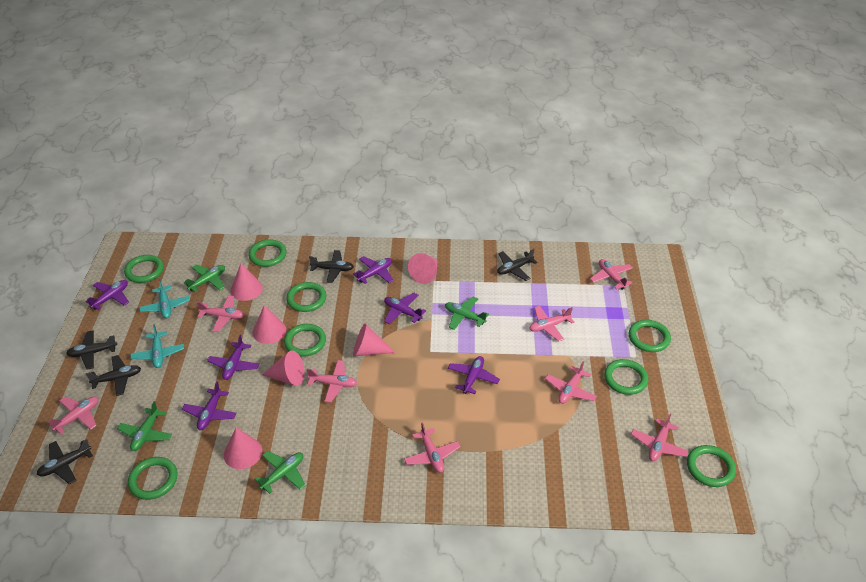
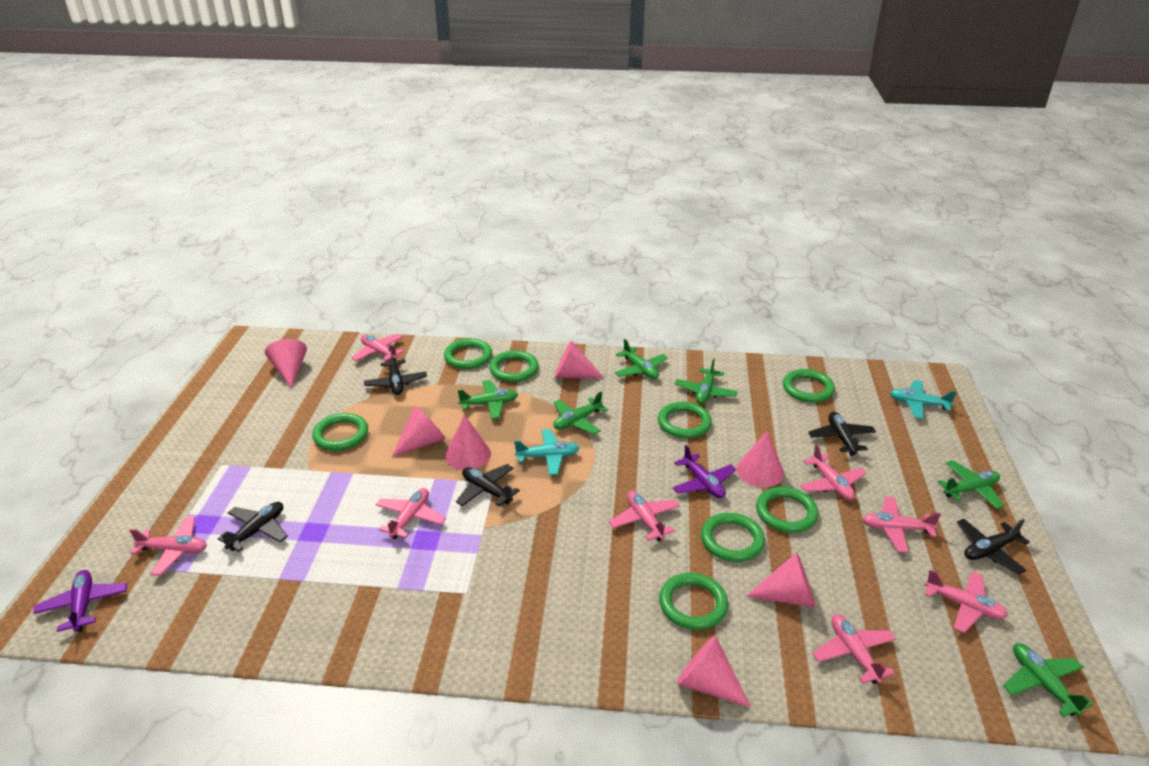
green plane: [117,401,172,451] [184,264,225,292] [254,451,306,494] [445,297,489,330] = 4 -> [457,380,518,419] [553,391,608,435] [615,339,668,379] [674,358,738,404] [937,460,1004,509] [1003,643,1093,717] = 6
pink cone: [224,427,262,469] [230,264,263,301] [253,305,286,344] [262,350,304,386] [353,324,395,356] [408,253,437,284] = 6 -> [265,339,307,389] [392,406,446,457] [445,415,491,470] [554,341,604,378] [677,635,751,708] [737,431,784,487] [746,552,815,608] = 7
purple plane: [86,280,129,310] [182,381,236,430] [207,335,259,380] [353,256,394,284] [384,293,426,324] [448,356,500,394] = 6 -> [33,570,127,632] [673,445,736,498] = 2

